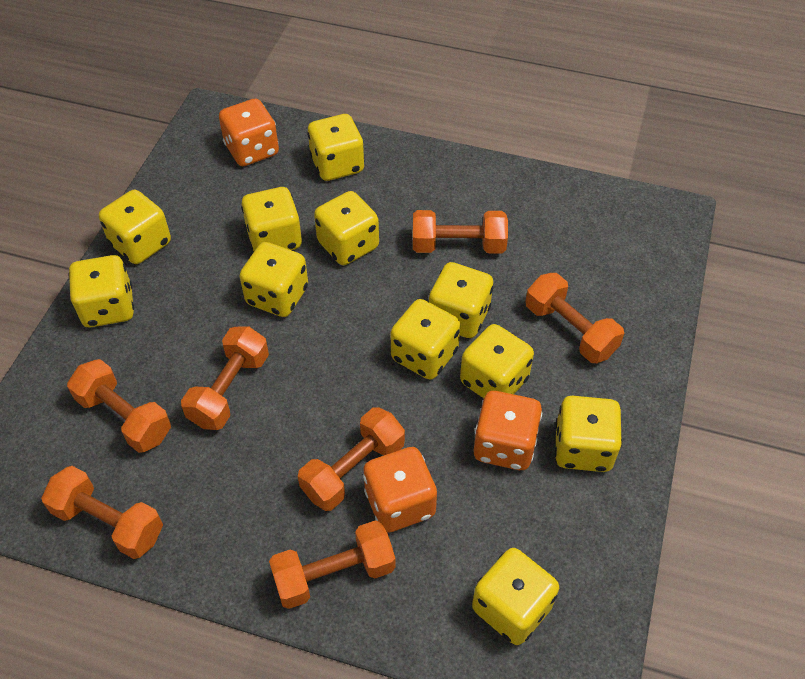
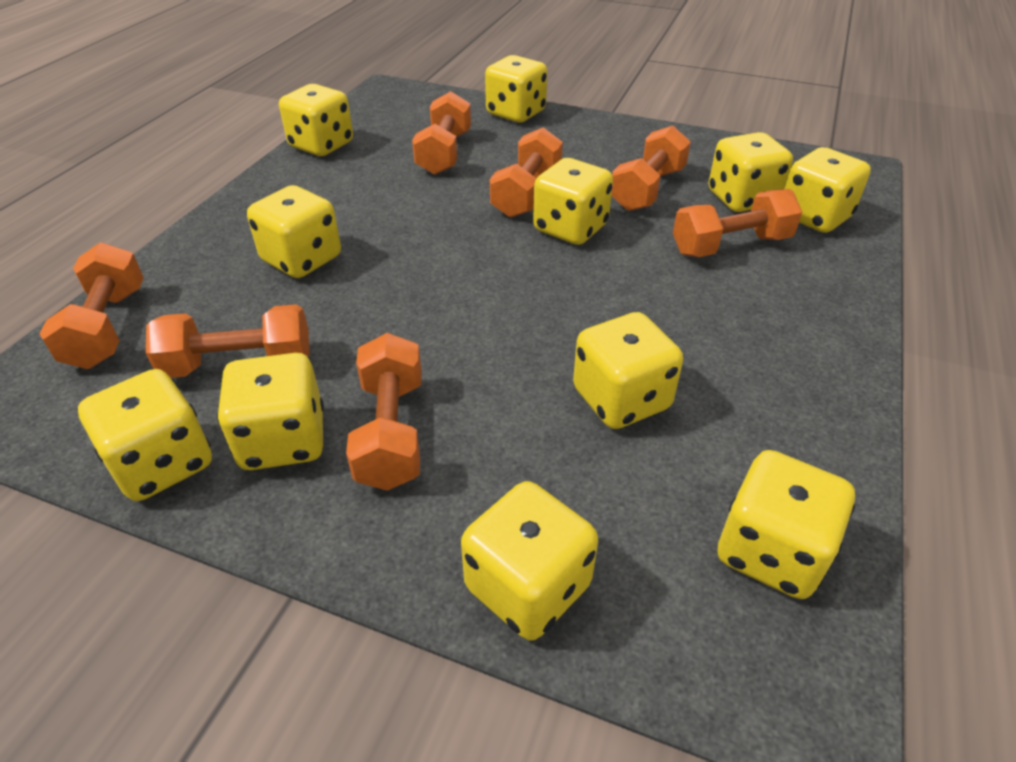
orange dice: [219,98,279,166] [363,447,437,533] [474,391,542,470] = 3 -> none = 0

